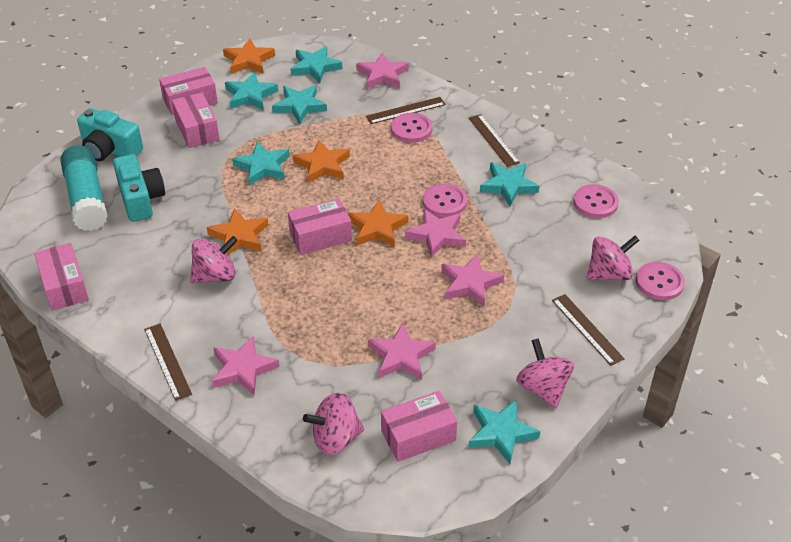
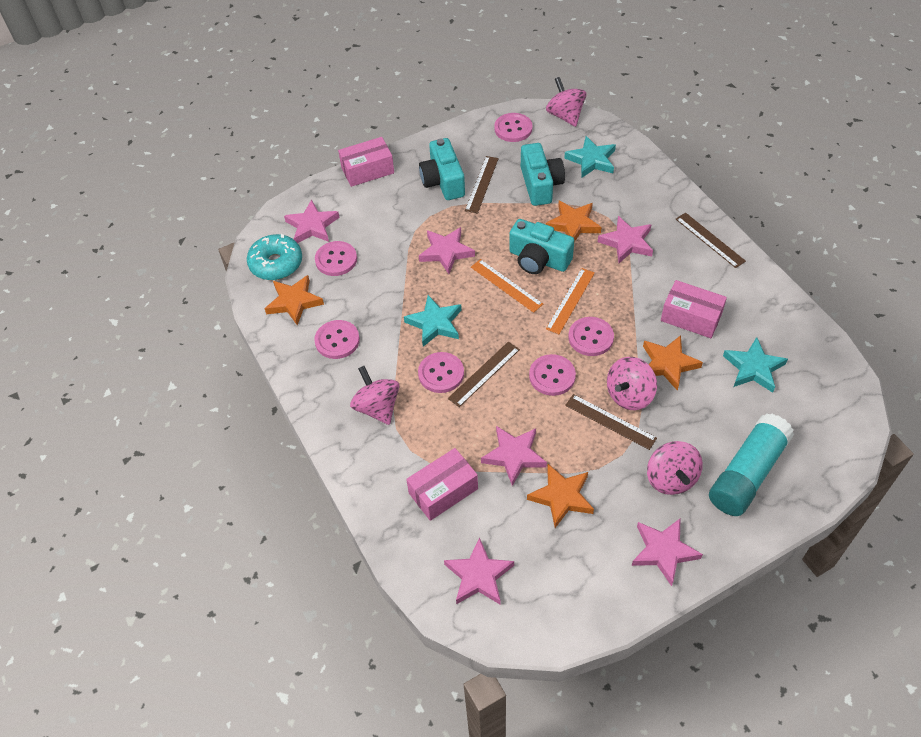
orange ruler: none = 0 -> [471,259,543,313] [546,268,595,334] = 2
pink box: [34,243,89,311] [159,67,218,116] [172,92,220,148] [288,198,352,255] [381,391,457,462] = 5 -> [338,137,394,187] [406,448,478,521] [661,280,727,338] = 3
pink button: [391,113,433,143] [423,183,467,217] [573,184,619,218] [636,262,685,300] = 4 -> [314,320,360,359] [315,241,357,276] [418,352,464,393] [494,113,533,142] [529,354,576,396] [568,317,614,356] = 6
pink star: [212,335,279,395] [356,53,409,89] [368,323,436,380] [405,209,466,258] [441,254,504,306] = 5 -> [284,200,340,243] [419,227,475,274] [444,537,514,605] [481,426,547,486] [598,216,653,263] [631,519,703,586] = 6
turquoise camera: [77,108,143,161] [113,154,165,222] = 2 -> [419,138,465,200] [509,219,574,274] [521,143,565,206] = 3
turquoise donut: none = 0 -> [247,234,302,280] = 1
turquoise star: [225,72,278,110] [232,142,290,186] [272,85,327,124] [290,46,342,83] [469,400,540,464] [480,162,539,206] = 6 -> [404,295,462,347] [564,136,616,178] [723,337,788,393] = 3

